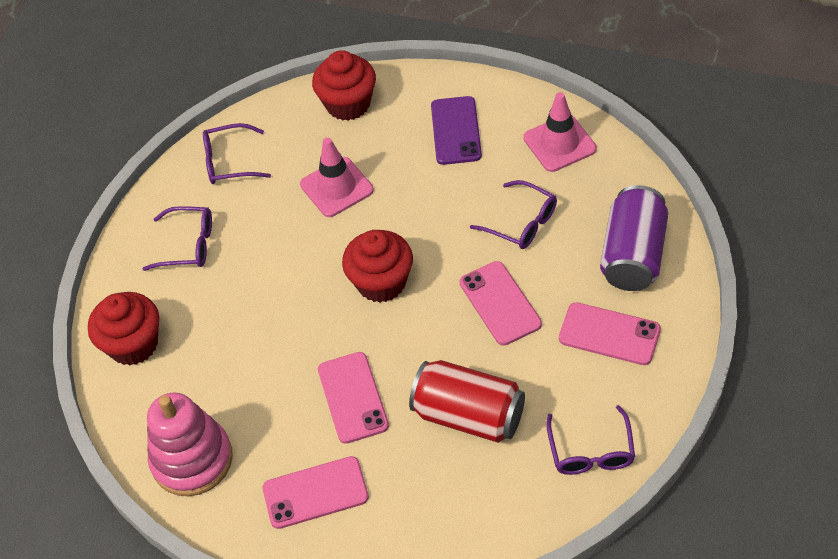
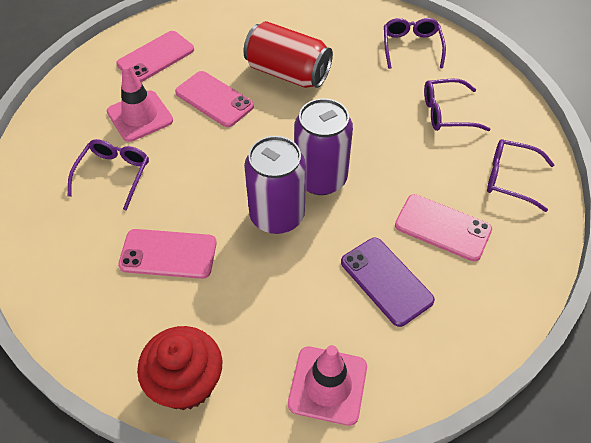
pink stacking toy: [147,393,233,496] = 1 -> none = 0
purple can: [600,185,668,291] = 1 -> [244,136,306,234] [294,98,353,195] = 2
red cupcake: [88,292,159,366] [312,50,376,121] [342,230,413,303] = 3 -> [137,326,223,410] = 1

